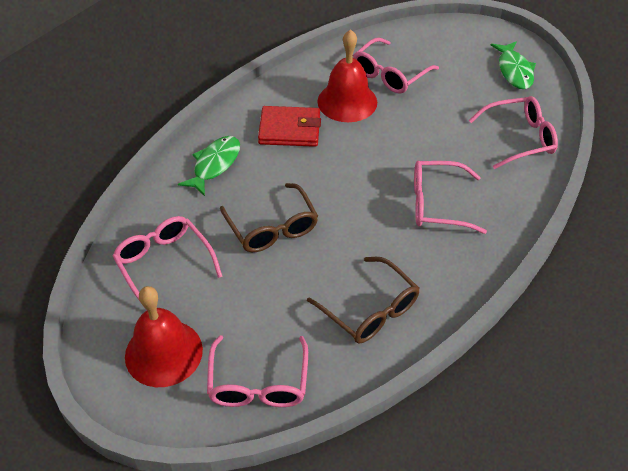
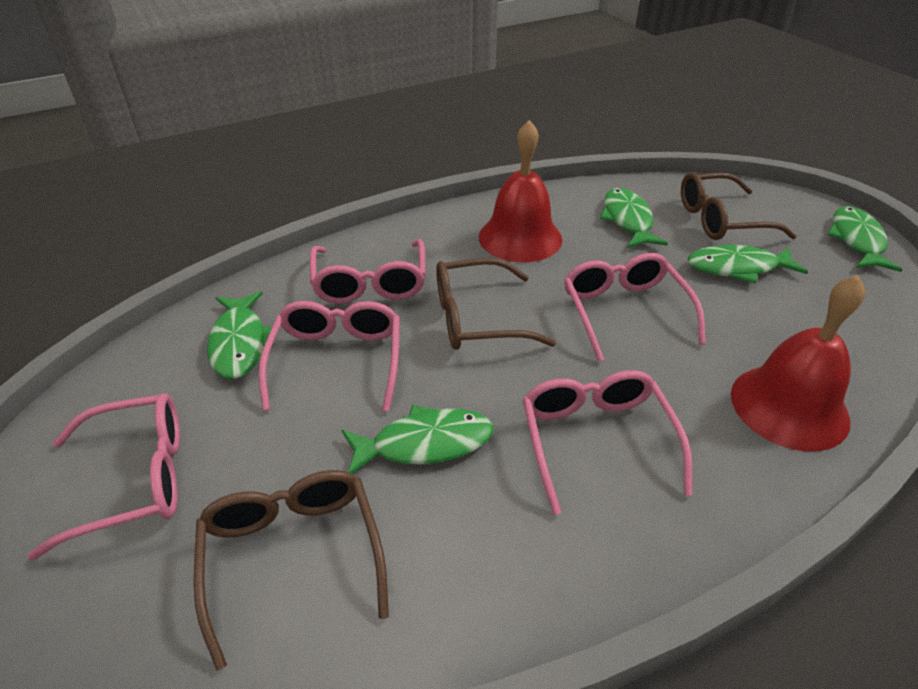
brown glasses: [220,183,318,252] [307,257,420,344] = 2 -> [194,470,389,670] [436,258,556,350] [681,172,796,240] = 3
green fish: [178,136,240,196] [491,41,536,89] = 2 -> [207,291,272,379] [342,405,494,474] [600,188,668,248] [688,245,808,284] [827,206,902,272] = 5
red wallet: [258,106,321,147] = 1 -> none = 0

